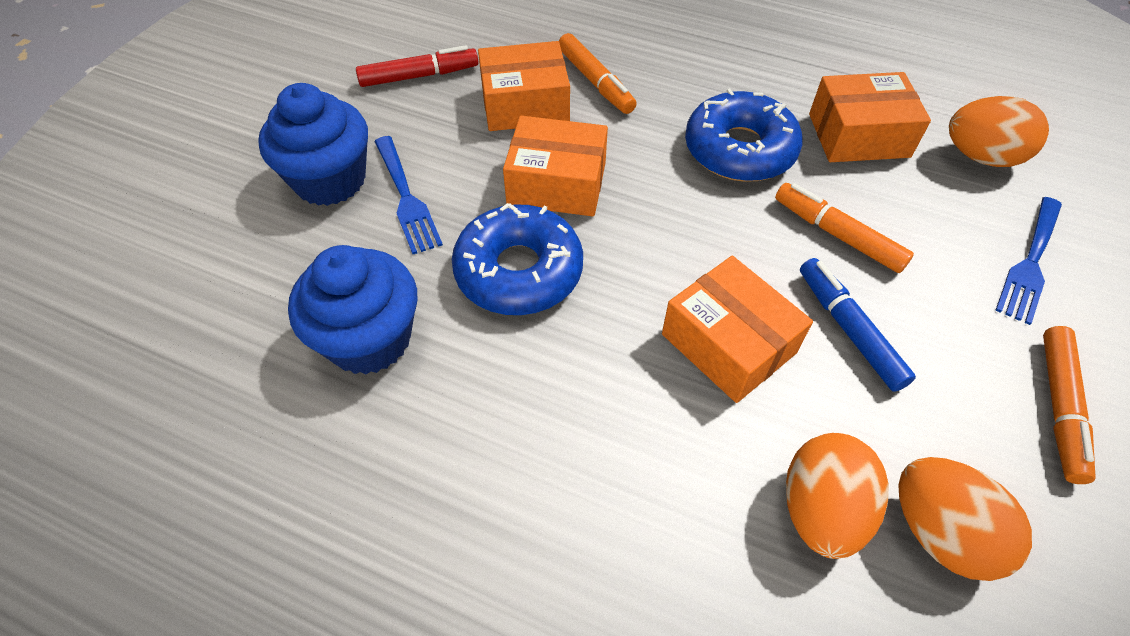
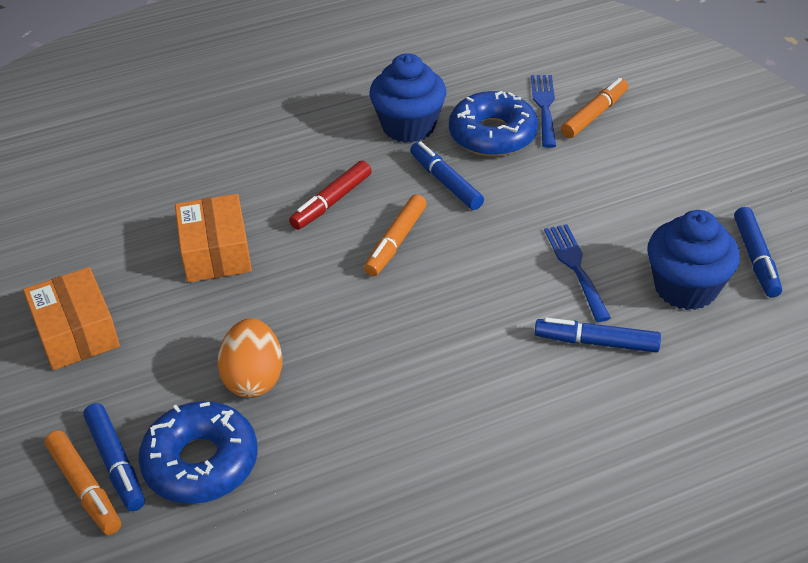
blue marker: [800,258,916,392] = 1 -> [83,403,145,511] [410,142,484,210] [535,318,661,352] [734,207,782,298] = 4
orange box: [478,41,570,131] [503,116,608,216] [662,256,813,403] [809,72,931,162] = 4 -> [23,267,120,370] [175,194,252,282] = 2
orange egg: [786,433,889,559] [898,457,1032,581] [949,96,1049,167] = 3 -> [218,318,282,398] = 1

